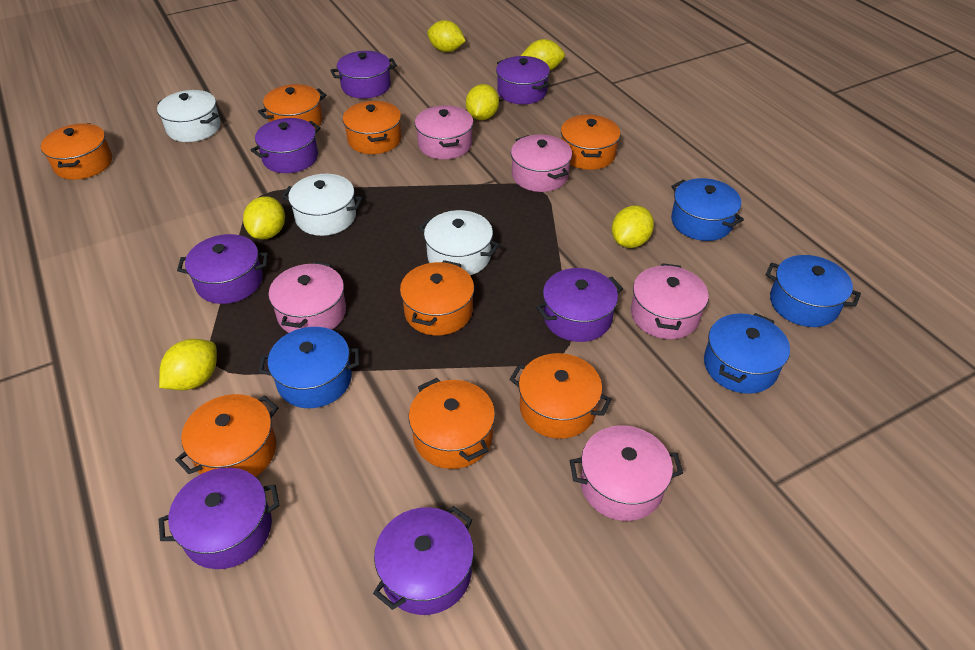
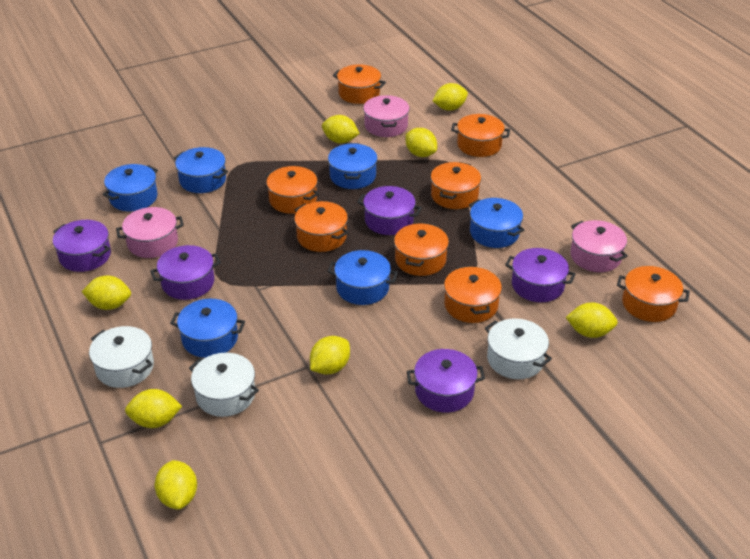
blue pot: [259,327,359,408] [671,178,744,241] [704,313,790,394] [765,255,861,327] = 4 -> [103,164,158,211] [170,299,245,358] [174,147,228,193] [327,250,398,305] [328,143,377,189] [469,198,524,248] = 6
pink pot: [269,262,346,333] [415,105,473,159] [511,135,572,192] [570,425,683,521] [631,263,709,339] = 5 -> [116,207,184,258] [363,95,410,137] [570,220,628,272] = 3
purple pot: [159,467,280,569] [177,234,268,304] [251,118,321,173] [330,51,397,98] [373,506,474,615] [496,56,550,104] [536,268,623,342] = 7 -> [53,220,111,272] [150,245,221,300] [357,186,422,235] [407,349,485,413] [505,248,576,302] = 5
yellow lemon: [159,339,217,390] [243,196,285,239] [427,20,465,52] [466,84,499,120] [521,39,565,70] [612,205,654,248] = 6 -> [82,276,131,310] [125,389,182,428] [155,460,197,510] [310,336,350,375] [322,115,360,144] [405,128,437,157] [433,83,468,111] [566,302,618,338] = 8

